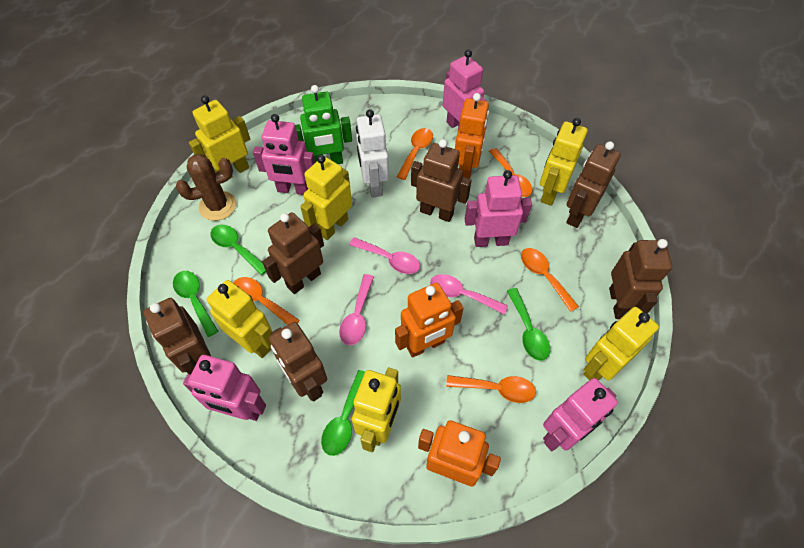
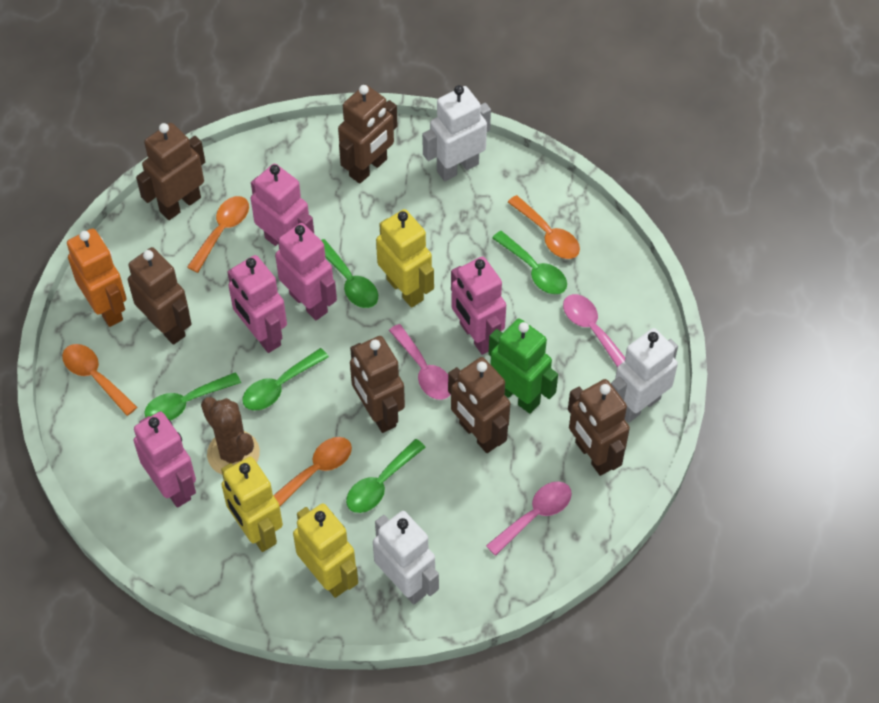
green spoon: [173,271,218,337] [210,225,266,275] [321,370,365,456] [507,288,550,361] = 4 -> [144,372,241,421] [243,348,329,411] [321,239,378,308] [346,439,426,513] [492,231,567,294] = 5
orange robot: [395,283,463,358] [418,420,501,487] [455,93,489,179] = 3 -> [67,228,127,327] = 1
orange spoon: [234,277,300,325] [397,128,433,180] [446,375,536,403] [489,148,533,197] [521,248,579,312] = 5 -> [62,344,137,416] [187,196,249,273] [274,437,352,506] [508,195,580,259] = 4
white robot: [356,109,389,198] = 1 -> [373,511,439,605] [422,85,491,181] [611,328,678,423] = 3
yellow robot: [189,96,250,179] [207,280,272,358] [300,155,352,240] [352,367,401,452] [540,118,588,206] [584,307,659,380] = 6 -> [221,457,283,552] [293,503,358,598] [376,209,434,308] = 3

